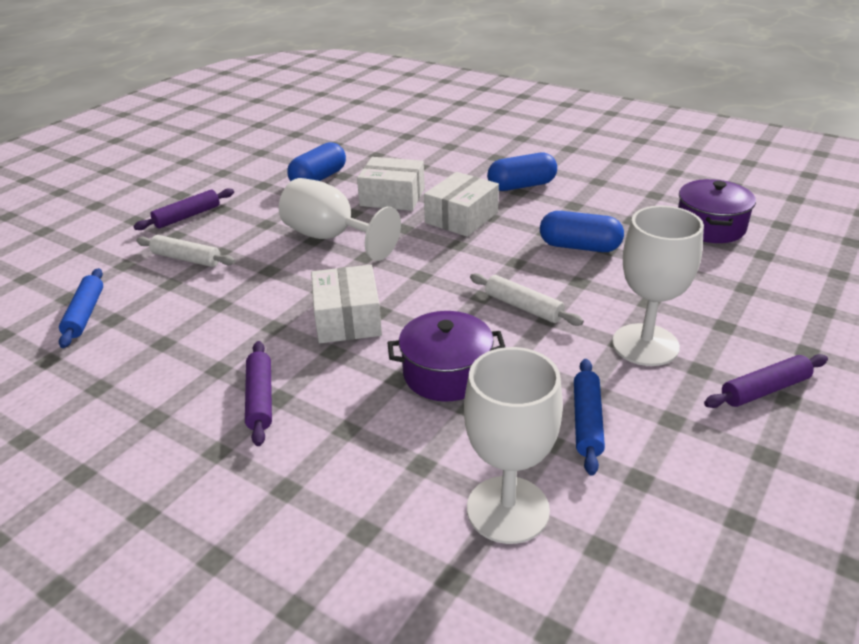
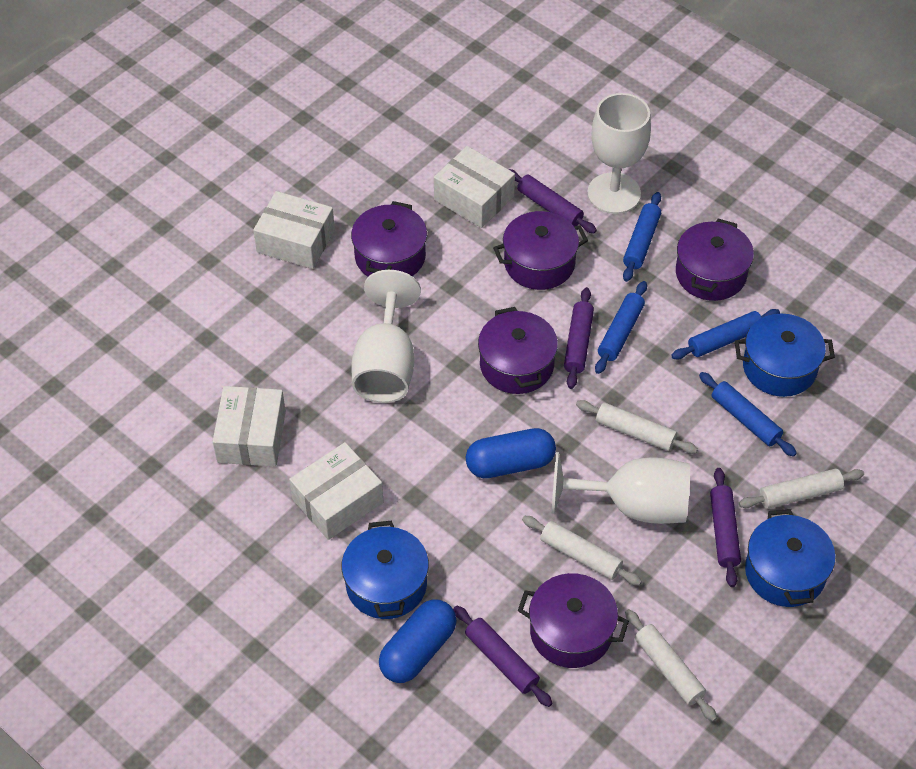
blue capsule: [287,142,346,181] [487,153,557,191] [540,211,624,252] = 3 -> [379,600,457,683] [466,428,556,478] = 2
blue pot: none = 0 -> [341,521,429,619] [735,314,835,397] [745,509,835,607] = 3
blue rolling pin: [59,268,103,348] [574,359,605,476] = 2 -> [595,281,647,374] [623,192,661,282] [671,309,780,360] [699,372,797,457] = 4
purple pot: [387,311,505,401] [678,179,756,243] = 2 -> [351,201,427,277] [478,307,558,394] [493,211,588,290] [518,573,629,668] [676,219,754,301] = 5
purple rolling pin: [134,188,234,230] [245,341,272,446] [704,354,828,408] = 3 -> [453,606,552,707] [508,169,597,233] [564,287,594,389] [710,468,741,587] = 4
white box: [311,265,382,343] [357,157,425,211] [424,172,499,237] = 3 -> [212,386,286,467] [253,191,335,269] [289,442,383,540] [434,146,515,228] = 4
white rolling pin: [136,235,235,267] [470,273,584,326] = 2 -> [522,516,642,586] [576,400,698,454] [625,609,717,721] [739,469,864,509] = 4

